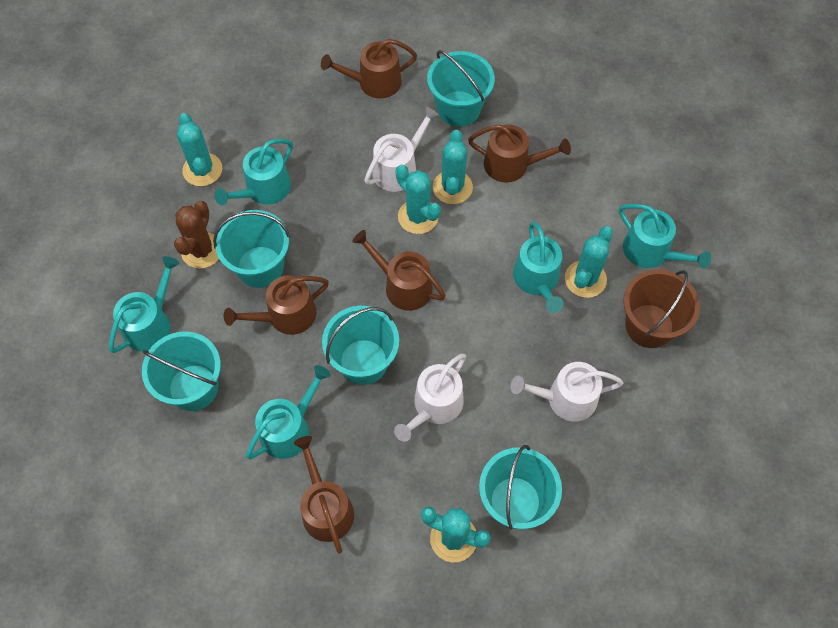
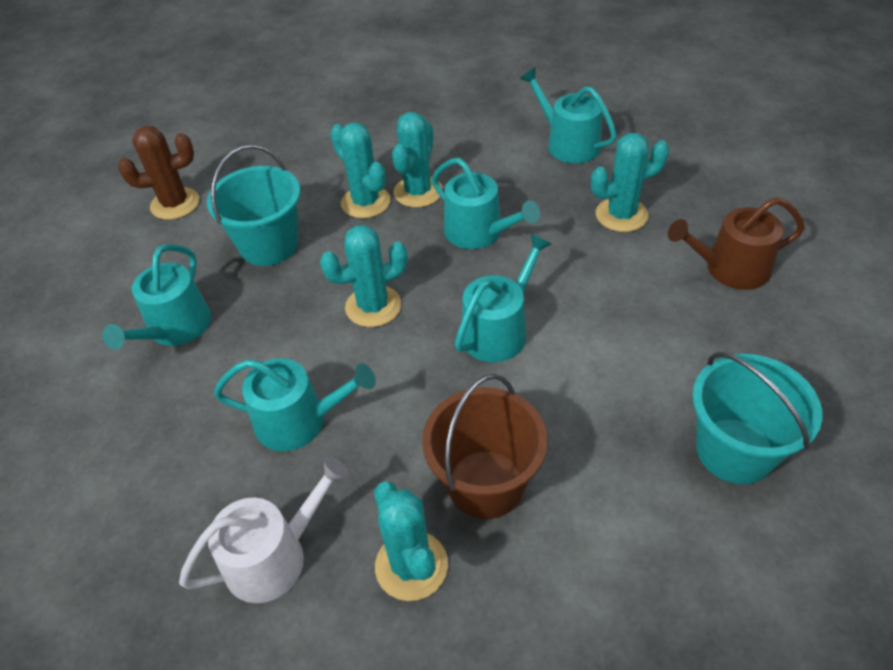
brown watering can: [224,275,329,335] [294,436,354,554] [321,39,417,98] [352,230,446,311] [468,124,571,183] = 5 -> [668,197,805,290] = 1
turquoise bucket: [142,331,221,411] [213,210,290,288] [322,306,399,385] [427,50,495,127] [479,445,562,530] = 5 -> [207,145,300,266] [692,352,822,484] = 2
white watering can: [364,106,439,192] [394,354,466,442] [510,362,623,422] = 3 -> [179,456,349,603] = 1

